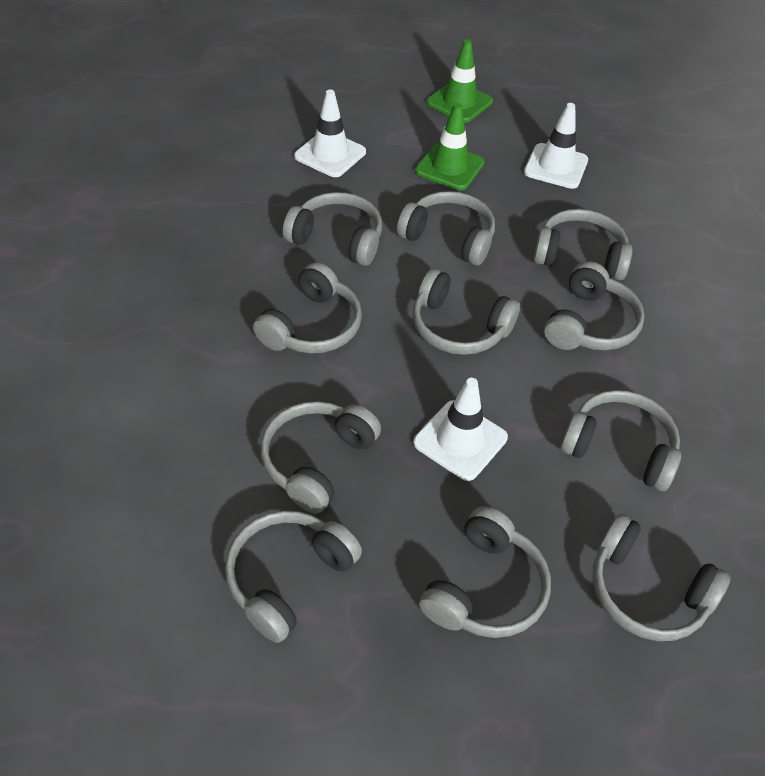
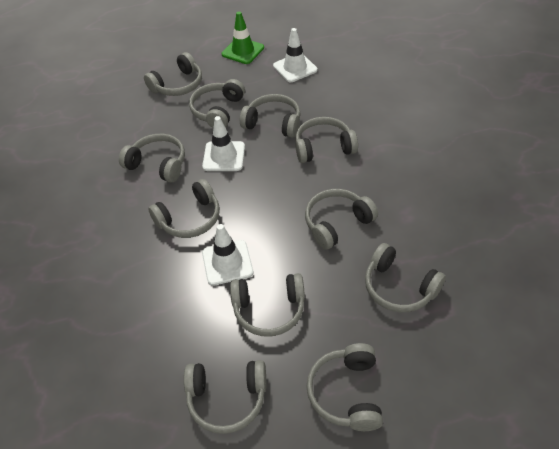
green traffic cone: [415,103,485,190] [427,39,493,123] = 2 -> [222,12,264,64] = 1

